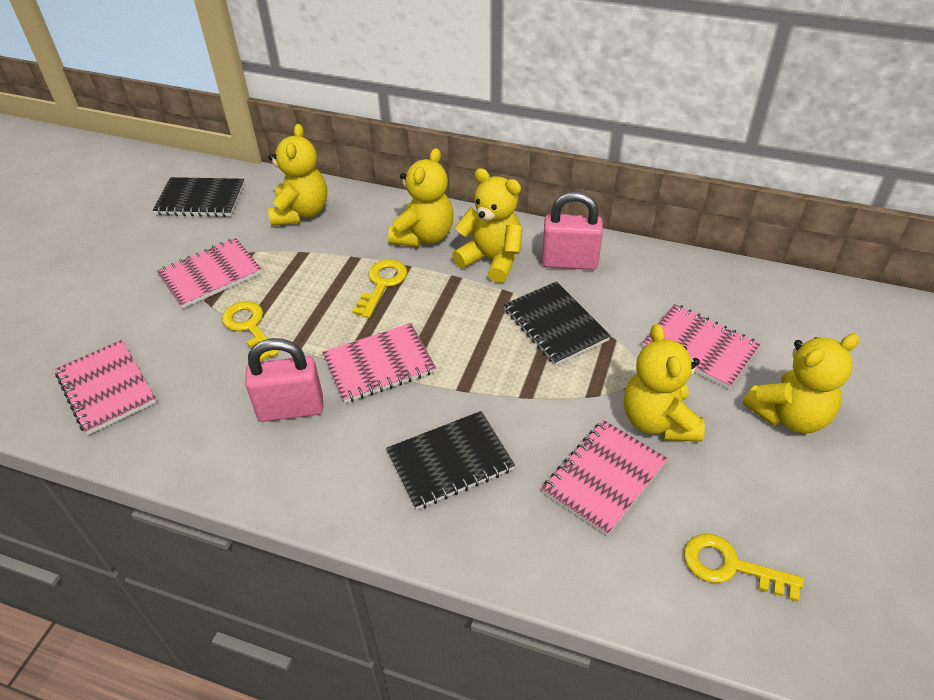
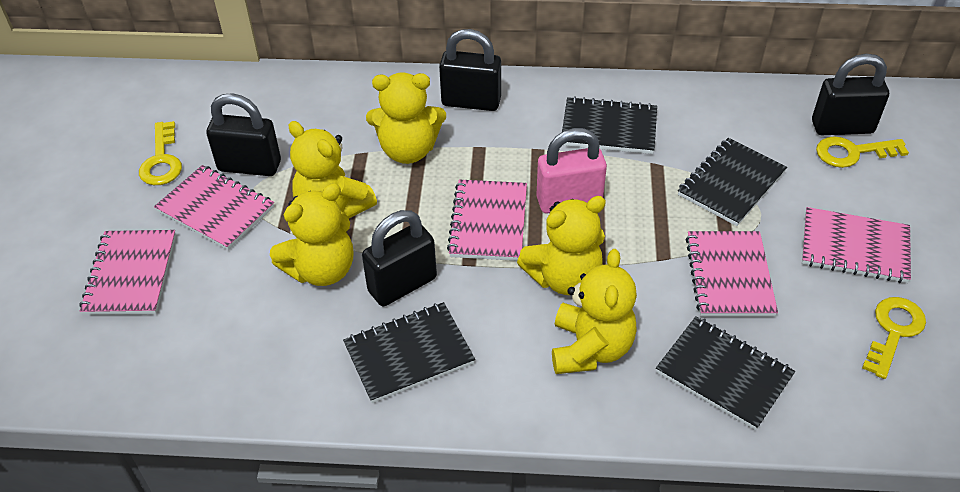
black notebook: [153,177,245,217] [386,411,515,510] [504,281,611,366] = 3 -> [343,302,475,403] [562,96,657,154] [656,316,795,430] [678,138,787,226] = 4
black padlock: none = 0 -> [206,93,281,176] [362,210,437,306] [439,29,501,111] [812,54,889,135] = 4
pink padlock: [245,338,323,422] [542,191,603,270] = 2 -> [536,128,607,213] = 1

